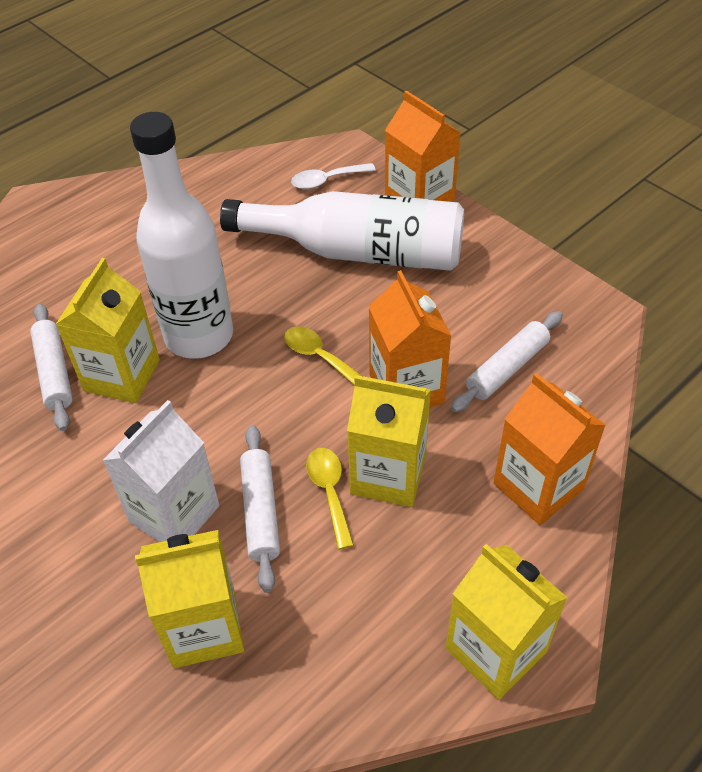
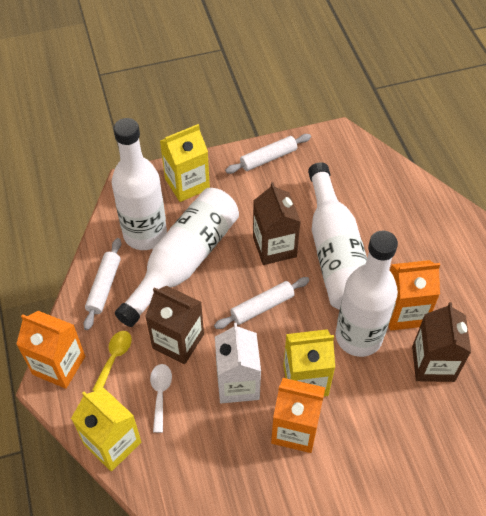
brown carton: none = 0 -> [145,286,204,364] [253,182,301,265] [412,302,471,382] = 3
white bottle: [130,112,233,359] [220,191,464,271] = 2 -> [112,118,167,250] [115,188,239,327] [308,162,367,310] [335,230,398,357] = 4
yellow carton: [56,258,160,403] [135,530,244,668] [347,375,431,507] [446,544,568,700] = 4 -> [71,388,141,471] [160,124,210,202] [283,329,335,397] = 3
yellow spoon: [284,326,362,385] [306,448,354,549] = 2 -> [92,331,132,391] = 1

